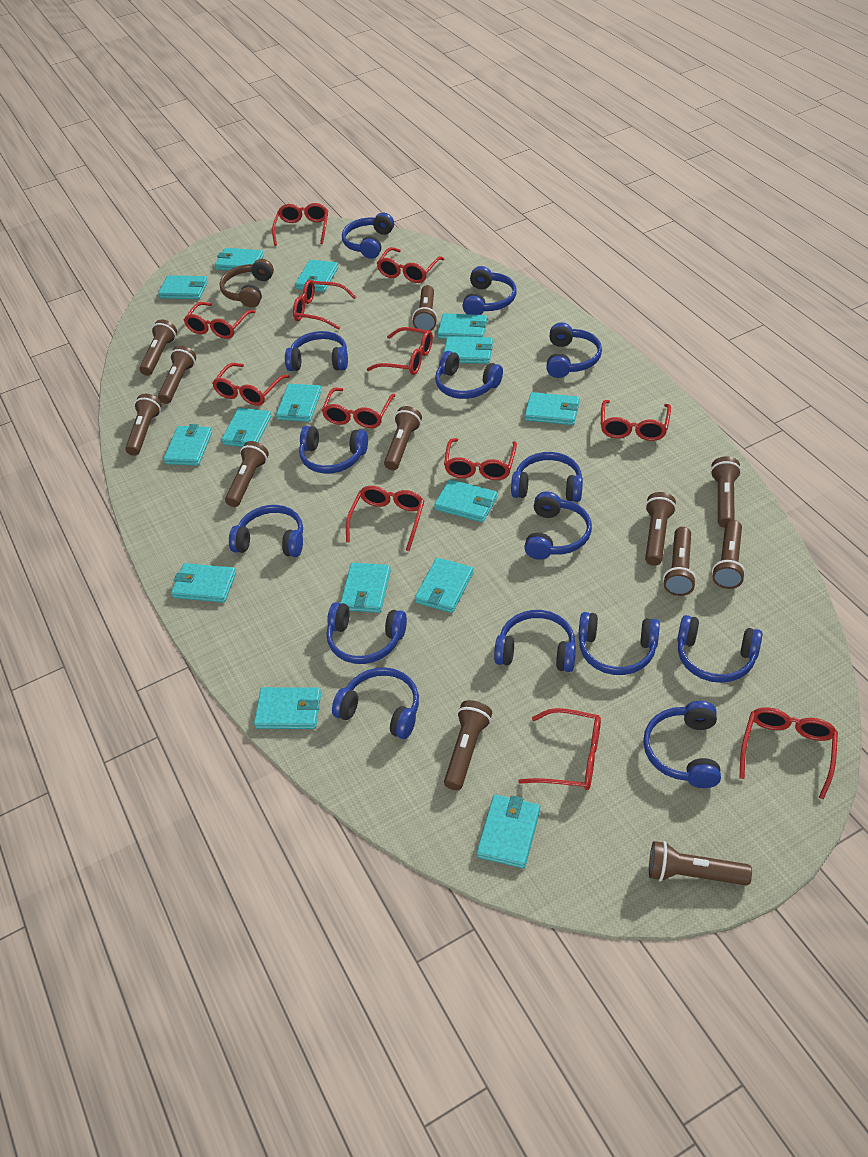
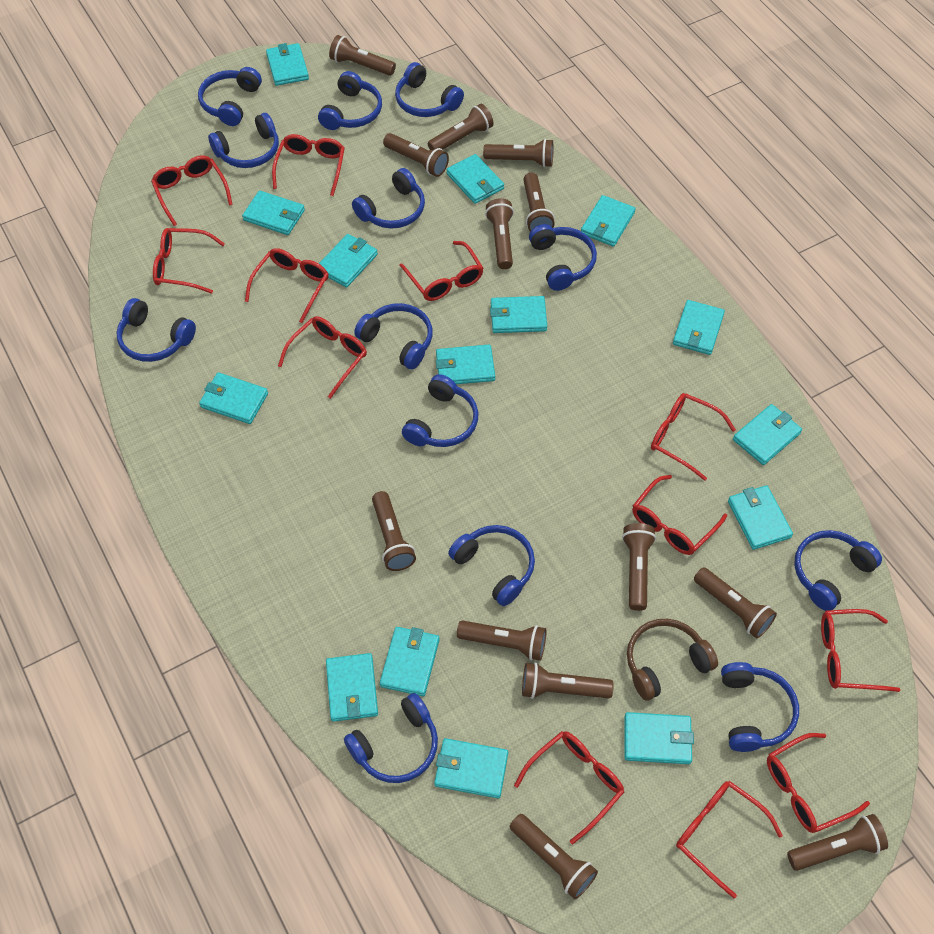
blue headphones: [229,505,303,557] [285,331,348,371] [299,426,368,474] [327,602,407,664] [332,667,419,739] [342,213,394,259] [435,351,503,399] [462,266,517,315] [494,610,576,672] [511,452,583,502] [524,492,592,560] [546,322,602,378] [578,612,660,675] [643,701,721,788] [677,615,763,683] = 15 -> [116,298,196,362] [198,67,262,126] [208,113,279,168] [318,71,382,130] [344,693,438,783] [352,168,425,229] [354,303,433,370] [395,62,464,117] [402,374,478,447] [448,525,535,606] [529,224,597,291] [721,662,799,752] [794,530,882,611] = 13
brown flashlight: [125,394,162,456] [139,320,177,376] [158,345,196,404] [225,441,269,507] [384,406,422,470] [412,285,438,331] [444,700,492,790] [645,492,676,566] [649,841,752,885] [663,527,696,596] [710,456,741,528] [712,520,745,589] = 12 -> [329,35,396,76] [372,491,416,571] [383,133,449,177] [428,104,494,150] [457,620,547,661] [483,139,553,167] [485,198,514,269] [510,814,598,899] [522,662,614,699] [523,173,555,231] [622,523,656,611] [694,567,777,638] [787,814,888,871] = 13

